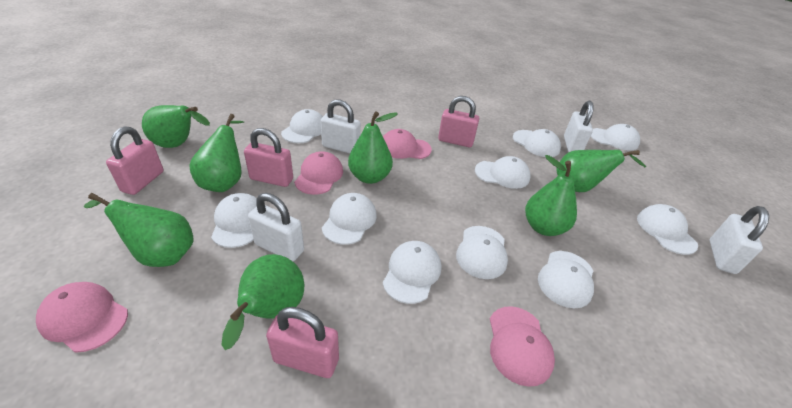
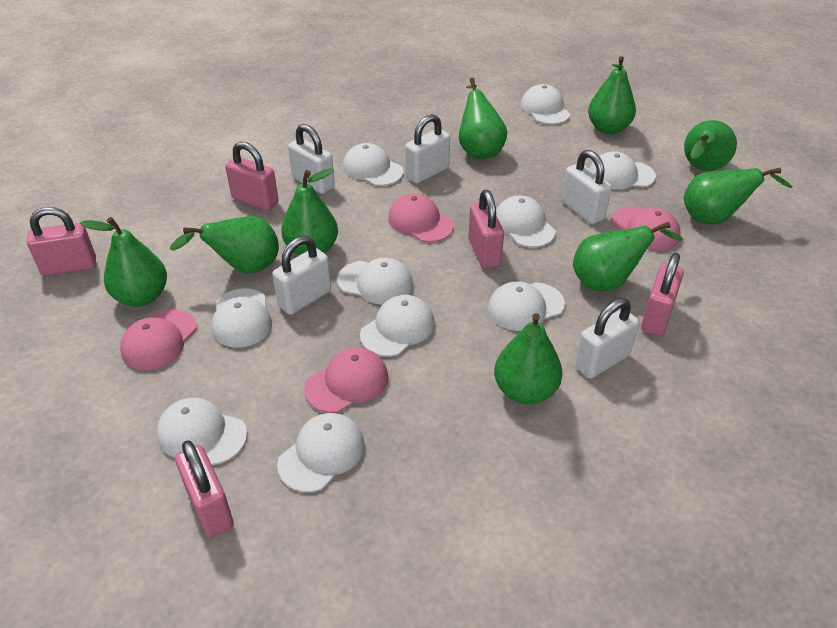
green pear: [83,193,194,267] [142,105,210,148] [189,114,244,192] [222,254,304,350] [348,111,398,184] [525,155,577,236] [556,150,646,192] = 7 -> [80,217,167,307] [170,216,279,273] [281,168,338,255] [459,78,507,159] [494,313,563,404] [573,222,683,291] [588,56,636,134] [683,167,792,224] [684,120,737,171] = 9
pink padlock: [106,126,164,195] [244,128,293,187] [266,307,339,378] [438,96,479,147] = 4 -> [27,207,96,276] [175,440,234,537] [225,141,279,211] [468,190,504,268] [641,253,684,336] = 5
white padlock: [248,193,304,261] [321,99,361,153] [564,101,594,152] [709,206,769,274] = 4 -> [272,236,331,315] [288,124,335,194] [405,114,450,184] [562,150,612,224] [575,298,639,379] = 5

